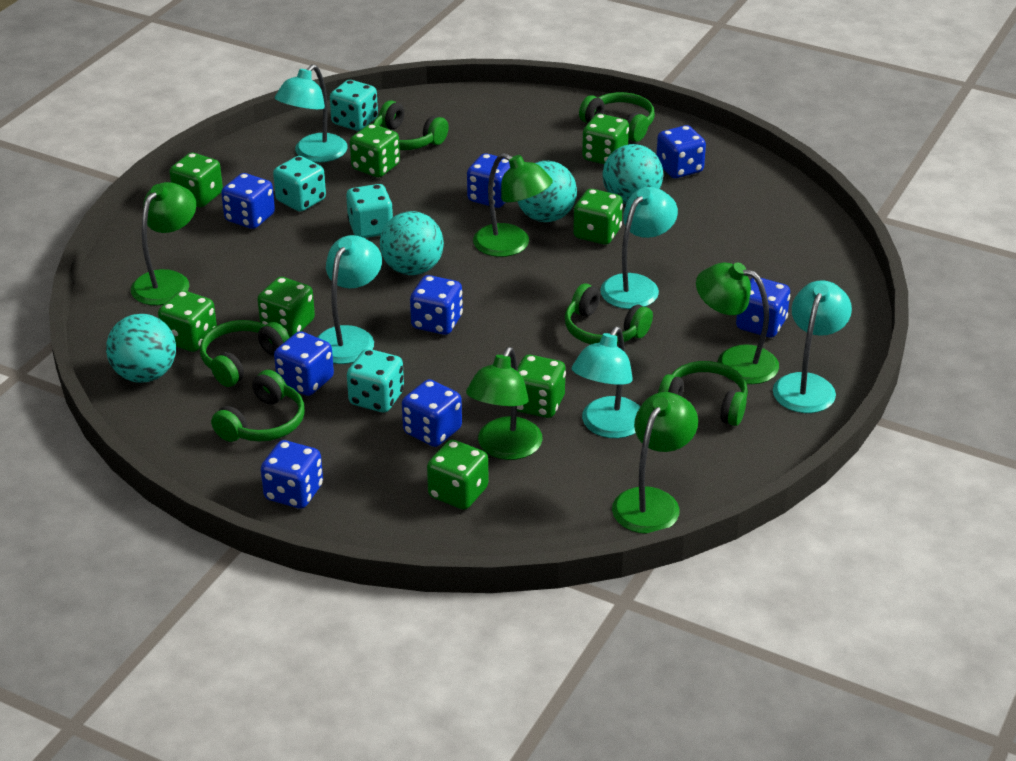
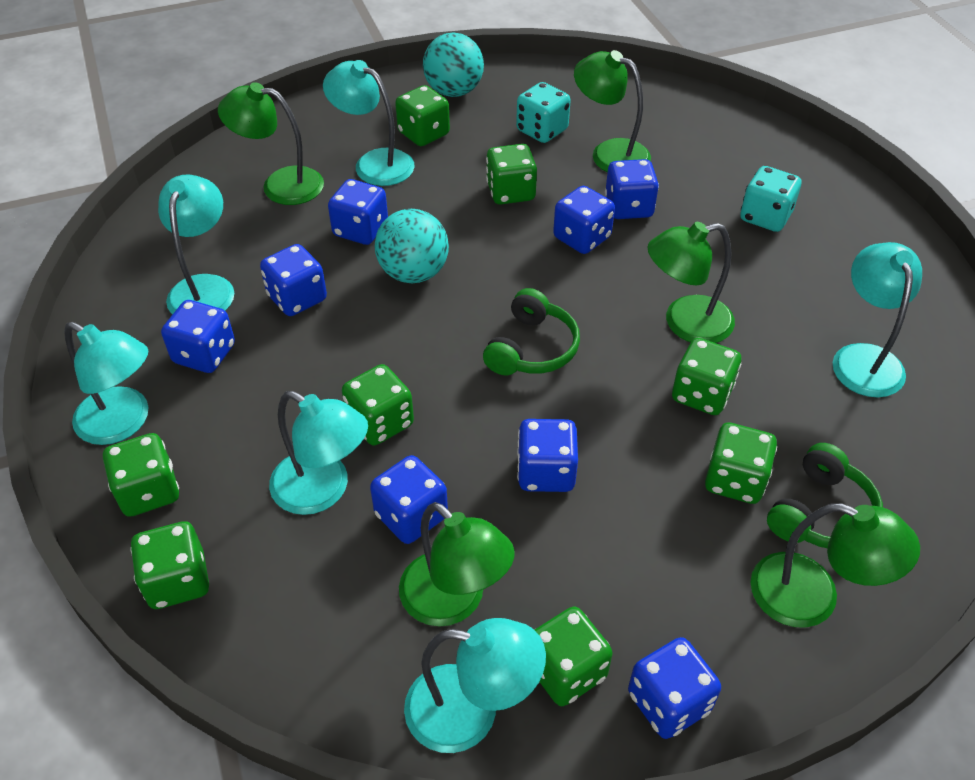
green headphones: [200,320,289,387] [211,370,305,442] [373,100,449,150] [565,283,653,345] [579,92,655,142] [658,361,748,426] = 6 -> [483,288,580,375] [767,443,883,548] = 2
turquoise ball: [106,314,176,383] [380,211,444,275] [517,161,577,222] [602,144,663,204] = 4 -> [375,209,449,283] [423,33,484,97] = 2
turquoise dice: [273,156,326,212] [330,80,378,131] [346,184,393,238] [347,349,404,413] = 4 -> [516,82,570,143] [740,166,801,232] = 2
turquoise lamp: [275,64,348,162] [317,235,382,364] [572,327,640,438] [600,187,678,309] [773,280,852,413] = 5 -> [64,322,149,445] [158,174,234,314] [269,391,368,515] [323,60,414,186] [404,618,546,753] [833,242,922,397] = 6

